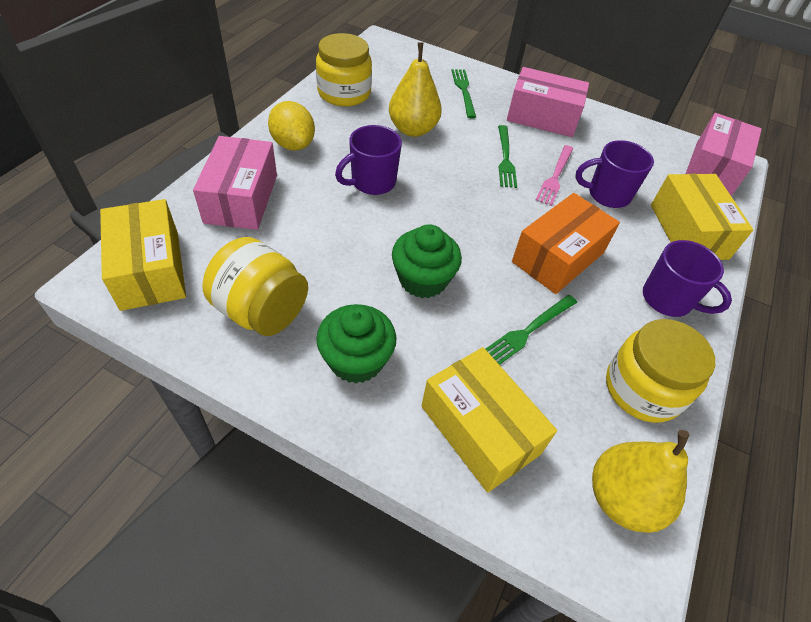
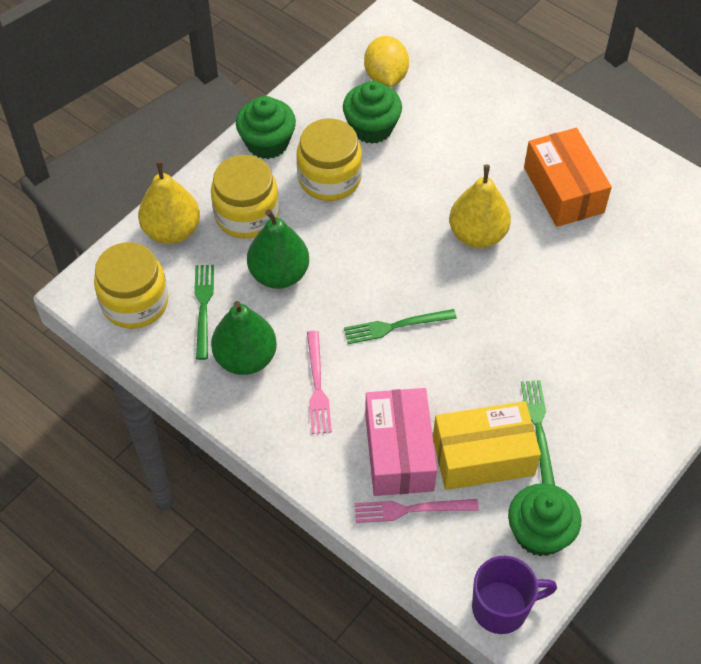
green cupcake: [316,304,397,383] [392,224,462,298] = 2 -> [236,96,296,159] [343,81,402,144] [508,483,581,556] = 3
green pear: none = 0 -> [211,301,277,375] [247,209,309,289] = 2
pink box: [193,136,277,230] [507,67,589,137] [686,113,762,196] = 3 -> [365,388,437,496] = 1
pink fork: [536,145,573,206] = 1 -> [307,331,332,434] [355,499,479,523] = 2
purple mug: [335,125,402,195] [576,140,654,208] [643,240,732,317] = 3 -> [472,556,557,634] = 1
yellow box: [100,199,186,311] [421,347,557,493] [651,174,753,260] = 3 -> [433,401,541,490] = 1

